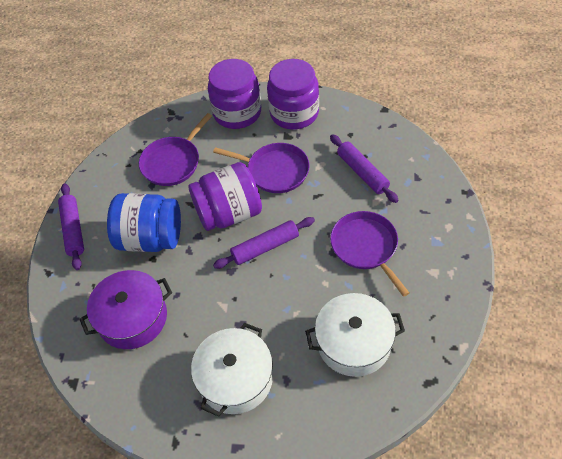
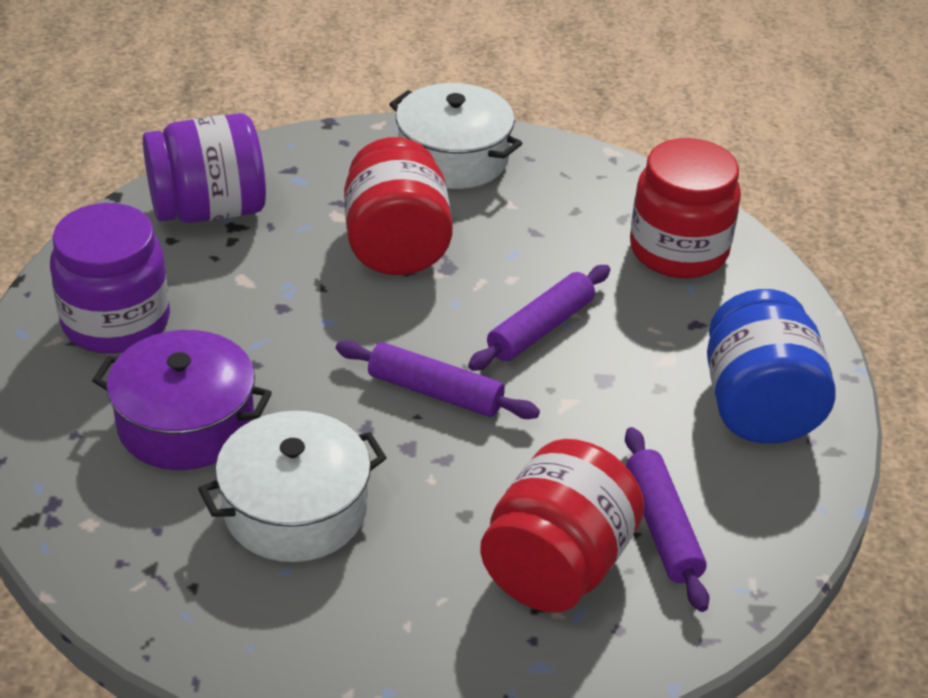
purple jar: [188,162,262,231] [208,59,261,129] [267,59,319,130] = 3 -> [50,203,170,354] [143,113,266,223] = 2
purple pan: [139,113,212,186] [213,143,310,193] [330,211,409,297] = 3 -> none = 0
red jar: none = 0 -> [344,137,453,275] [480,439,644,613] [630,138,741,278] = 3

